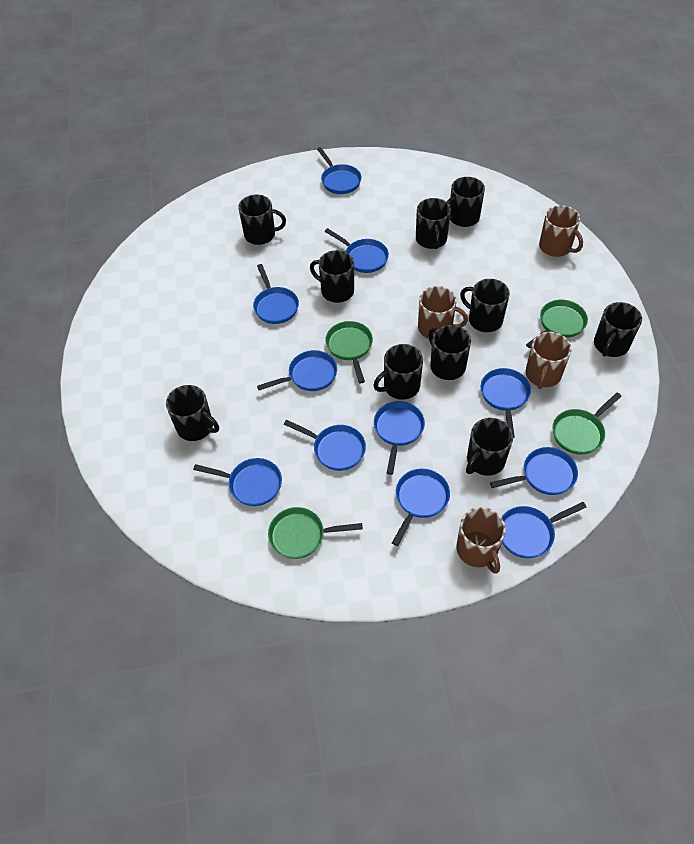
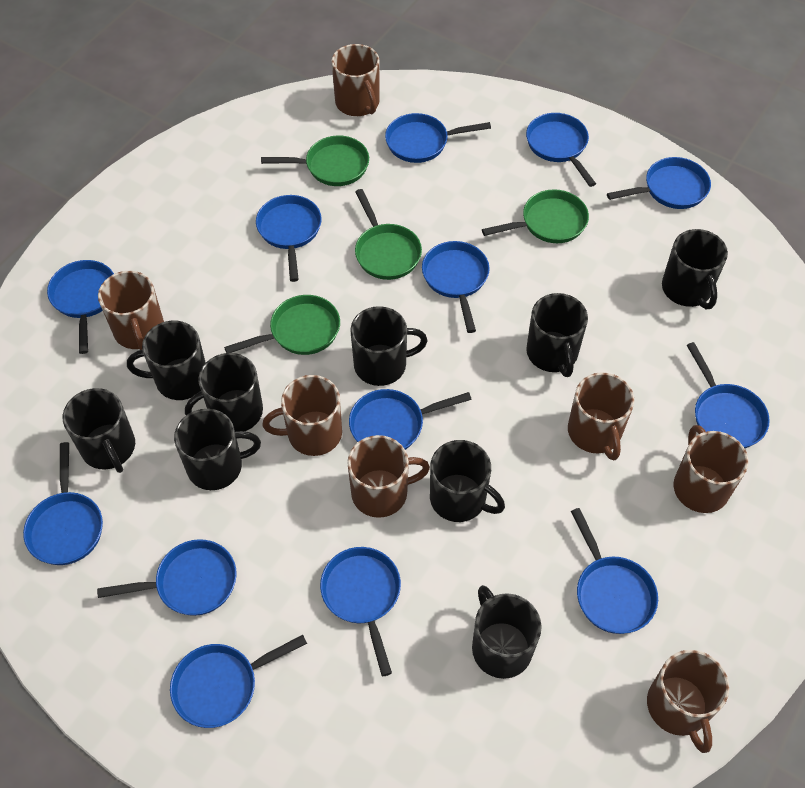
black mug: [166,385,219,441] [238,194,286,245] [310,250,354,303] [373,344,423,400] [416,198,451,249] [428,325,471,380] [447,177,485,227] [460,279,510,332] [466,418,513,476] [594,302,642,357] = 10 -> [63,388,135,473] [127,321,206,400] [174,409,261,490] [185,353,263,431] [350,306,428,386] [430,440,505,522] [472,585,542,679] [526,293,588,377] [662,229,728,309] = 9
blue pan: [193,458,282,506] [253,264,299,324] [257,350,337,391] [284,420,366,471] [317,147,362,194] [325,228,389,273] [374,401,425,475] [392,469,450,546] [481,368,531,438] [490,447,578,495] [502,502,586,558] = 11 -> [23,442,103,565] [47,260,114,354] [97,539,237,616] [170,635,307,728] [256,195,322,282] [320,547,401,676] [349,389,472,450] [385,113,491,163] [422,241,490,333] [526,113,596,187] [571,508,658,634] [607,157,711,209] [687,342,770,448] = 13
brown mug: [418,286,468,339] [456,507,506,574] [526,332,572,389] [539,205,583,257] = 4 -> [98,271,164,350] [262,375,342,456] [331,44,380,116] [347,435,430,518] [568,372,634,460] [647,650,729,753] [674,425,748,513] = 7

